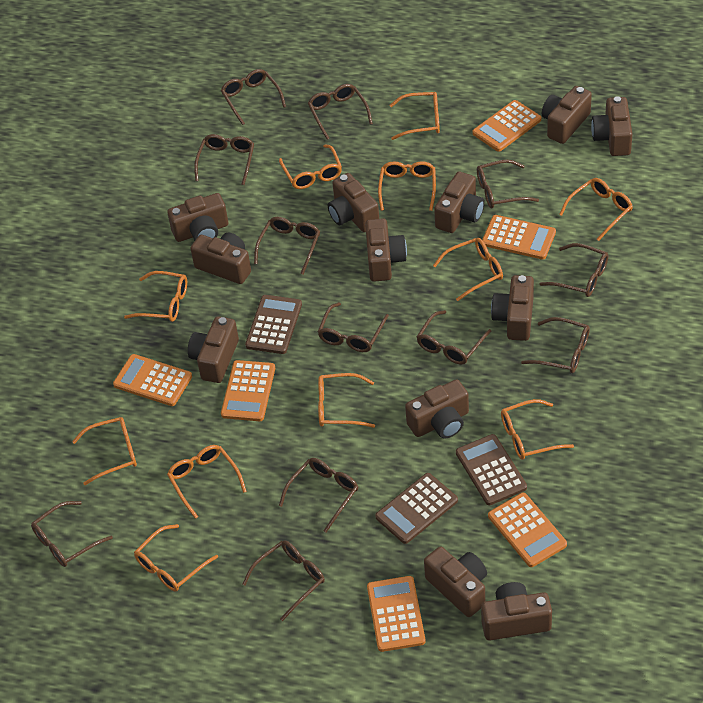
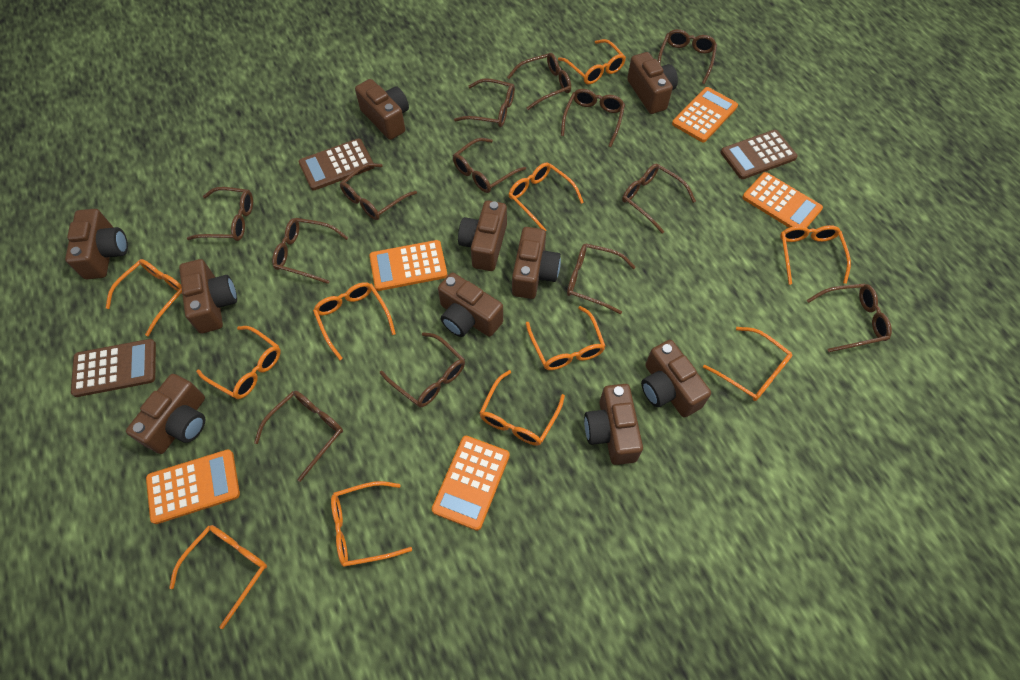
brown camera: [167,193,228,242] [188,316,239,383] [190,233,251,284] [328,173,379,232] [365,218,407,281] [405,379,469,438] [424,547,487,617] [434,172,484,233] [481,582,552,641] [491,275,534,341] [542,86,592,144] [591,96,632,156] = 12 -> [65,209,128,279] [126,374,205,454] [179,259,237,333] [355,79,409,140] [438,273,503,337] [458,200,507,271] [512,227,561,299] [584,384,643,465] [627,52,678,114] [641,340,711,417] = 10
brown glasses: [31,501,113,567] [194,134,254,185] [221,69,286,125] [242,540,325,621] [254,217,320,274] [279,458,358,532] [308,84,373,140] [318,302,389,352] [417,310,491,365] [477,160,539,209] [521,317,590,373] [540,243,608,297] = 12 -> [187,187,253,241] [254,391,343,482] [272,218,348,284] [340,163,417,220] [380,332,465,407] [453,138,526,193] [454,78,515,127] [507,53,571,110] [561,89,625,147] [567,244,636,314] [622,164,696,233] [658,29,717,84] [807,284,892,352] = 13
orange calculator: [113,354,192,406] [221,360,275,421] [367,576,426,652] [472,100,541,152] [482,215,556,259] [488,493,567,567] = 6 -> [146,449,240,524] [369,240,448,291] [432,436,510,531] [672,87,738,142] [742,172,823,228] = 5

